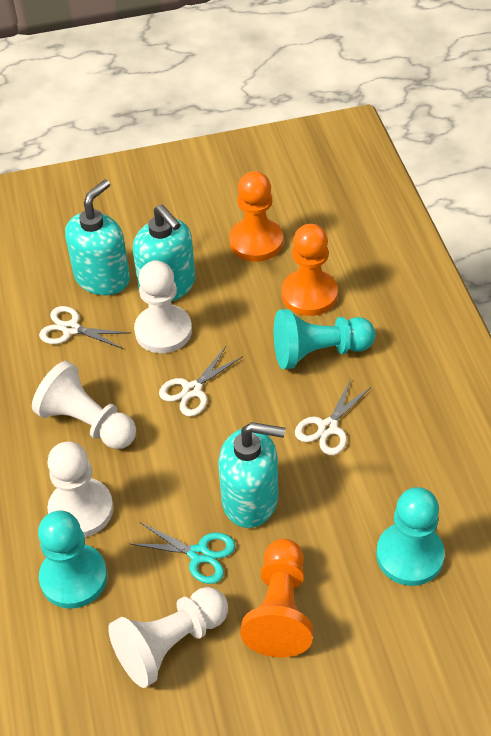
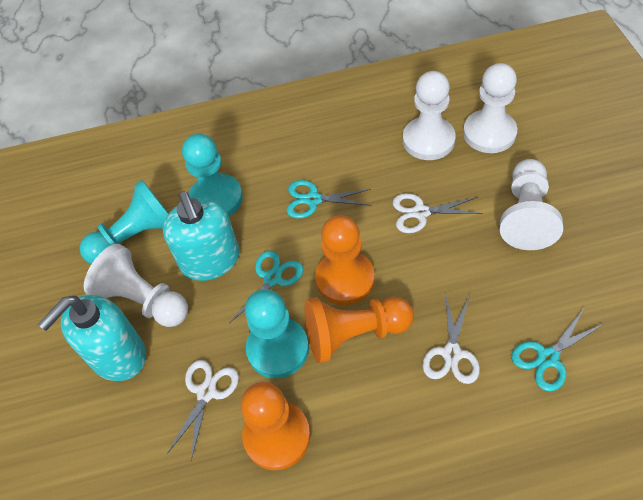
turquoise scissors: [131,522,235,584] = 1 -> [229,251,303,333] [287,180,371,218] [511,310,604,391] = 3
turquoise soap dispenser: [65,179,130,295] [133,205,195,301] [218,422,285,528] = 3 -> [38,295,146,381] [163,191,240,281] = 2

